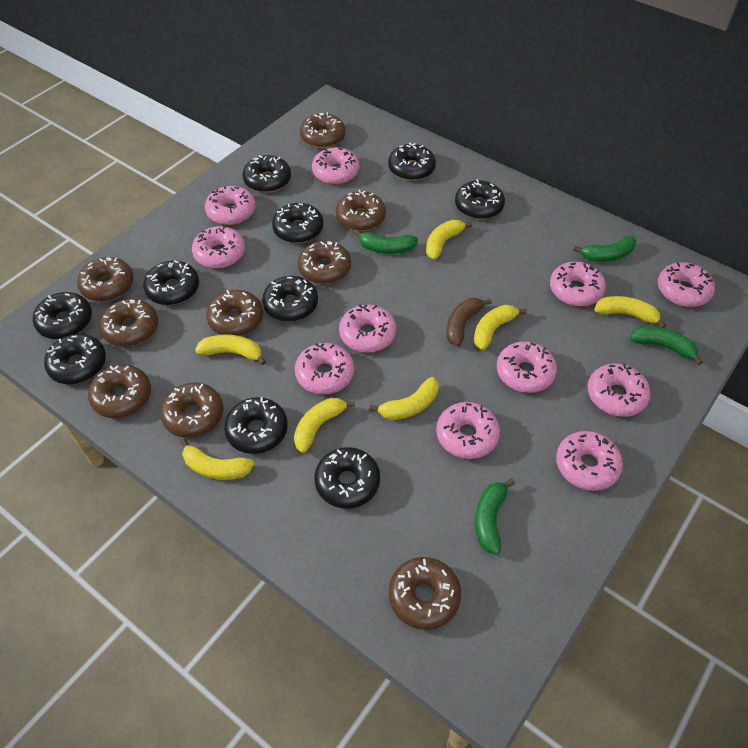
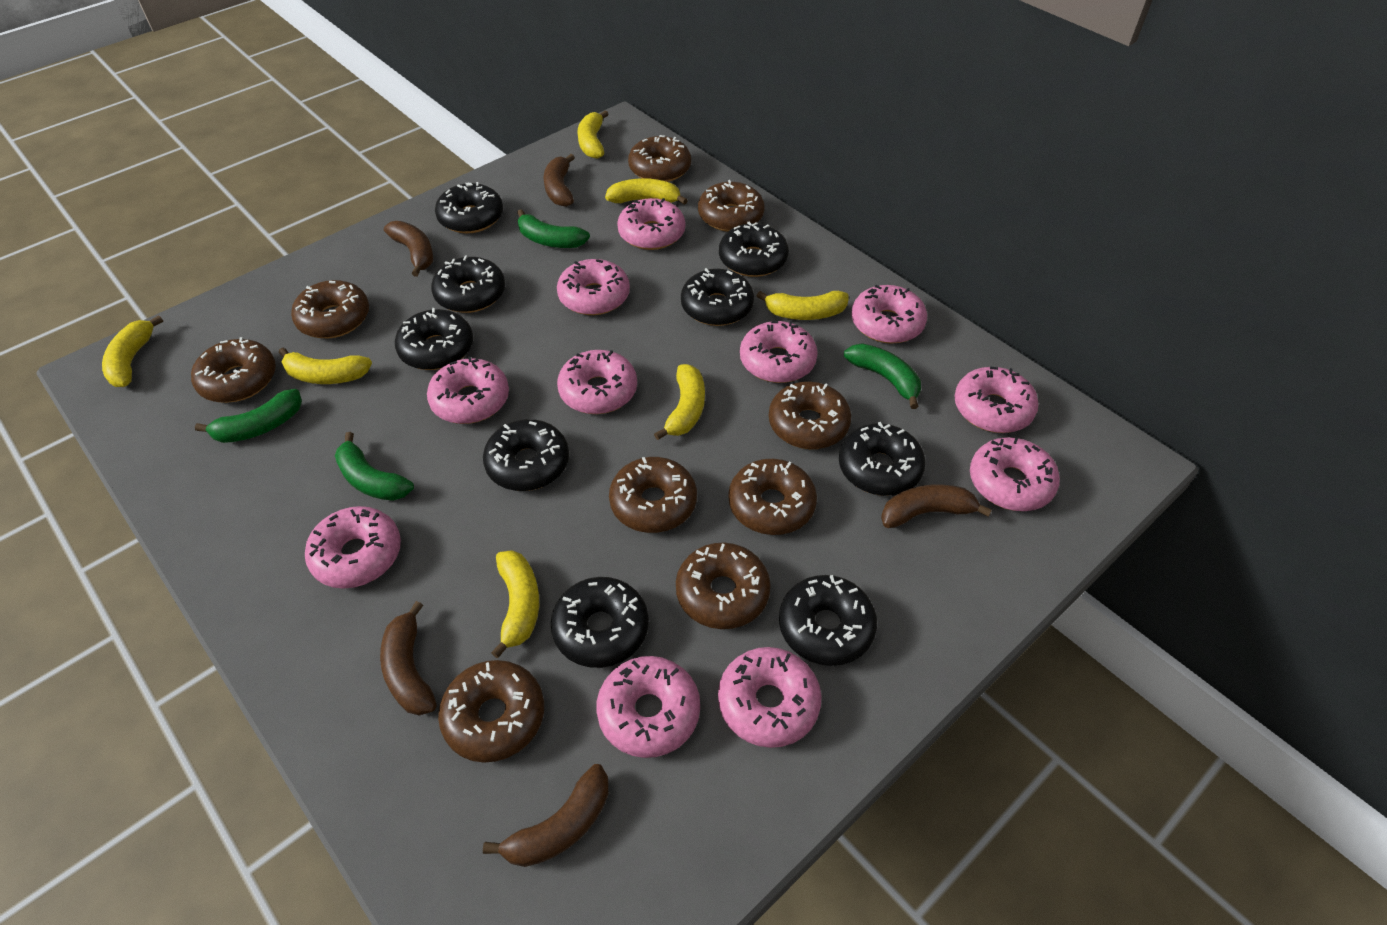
black donut: [33,292,92,339] [44,334,106,384] [143,260,199,305] [224,397,288,454] [243,155,291,193] [262,276,318,321] [272,203,323,243] [314,447,380,509] [388,143,436,181] [455,179,505,219] = 10 -> [395,308,473,370] [431,255,505,313] [435,182,503,233] [483,419,569,491] [551,577,649,668] [681,268,754,326] [719,222,789,277] [779,575,877,666] [839,422,926,496] = 9
brown banana: [446,298,492,346] = 1 -> [380,601,437,715] [384,221,433,277] [483,764,609,867] [544,154,575,207] [881,484,992,528] = 5

